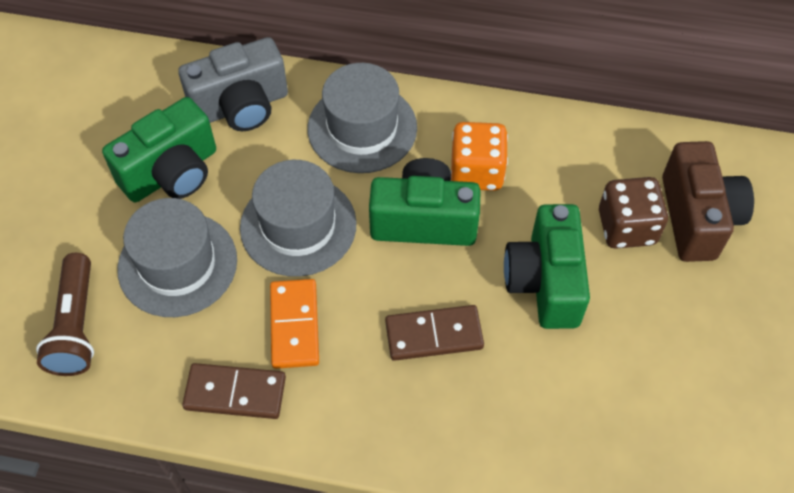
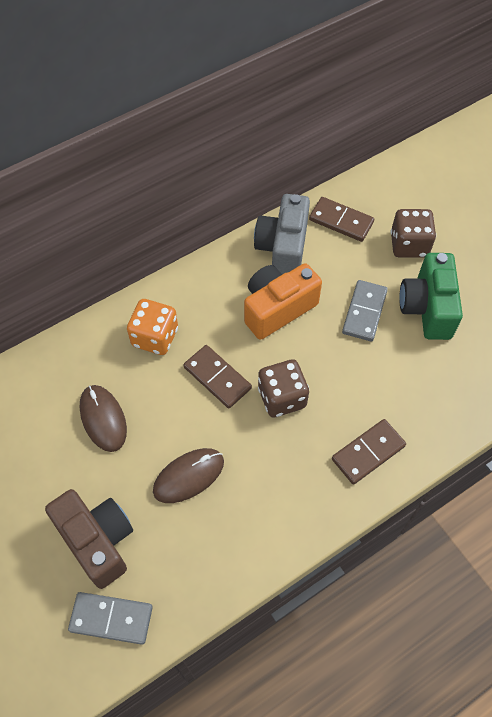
brown dice: [599,177,668,249] = 1 -> [258,359,309,417] [391,209,436,258] = 2
brown domino: [182,363,286,419] [385,305,484,361] = 2 -> [183,345,252,408] [309,197,374,242] [332,419,406,485] = 3
brown flashlight: [36,253,94,376] = 1 -> none = 0
brown mouse: none = 0 -> [80,385,127,452] [153,448,224,503] = 2
green camera: [102,97,216,202] [369,158,481,246] [504,204,590,329] = 3 -> [399,253,463,340] = 1
grey domino: none = 0 -> [68,592,153,645] [342,280,388,341] = 2
grey hat: [117,198,237,317] [240,160,356,277] [308,63,417,173] = 3 -> none = 0
orange camera: none = 0 -> [244,263,322,340] = 1
orange domino: [270,279,319,369] = 1 -> none = 0

